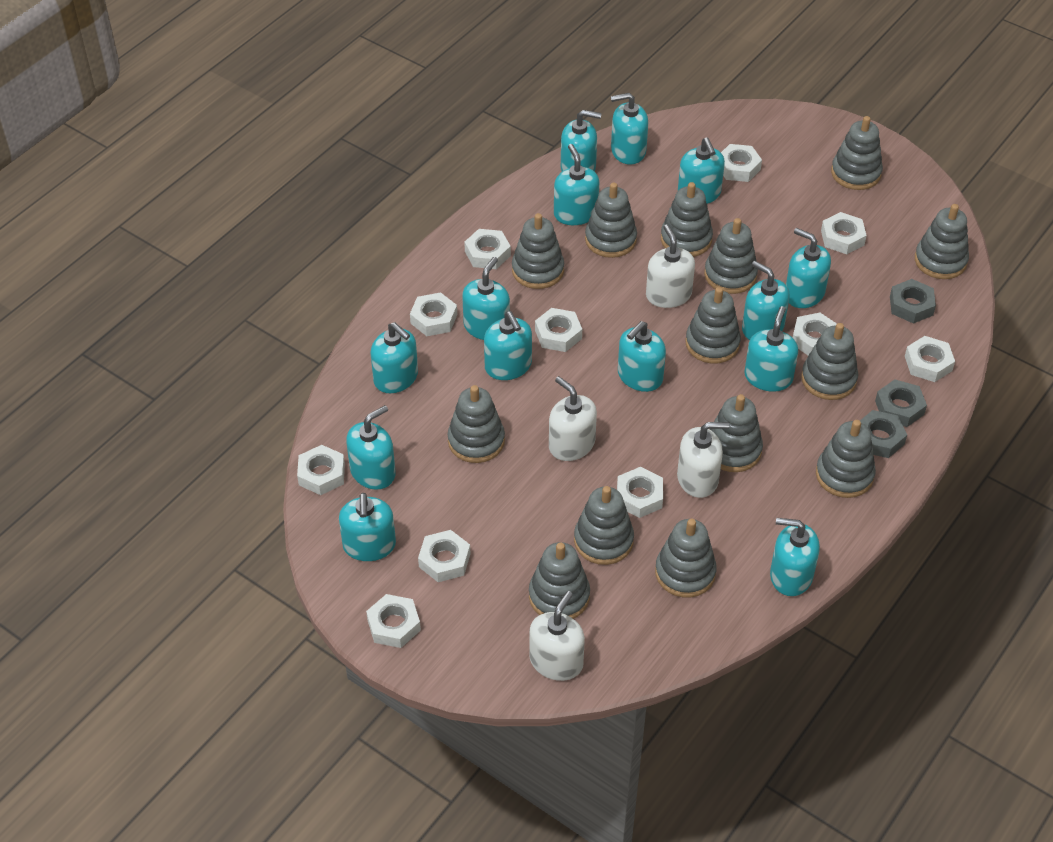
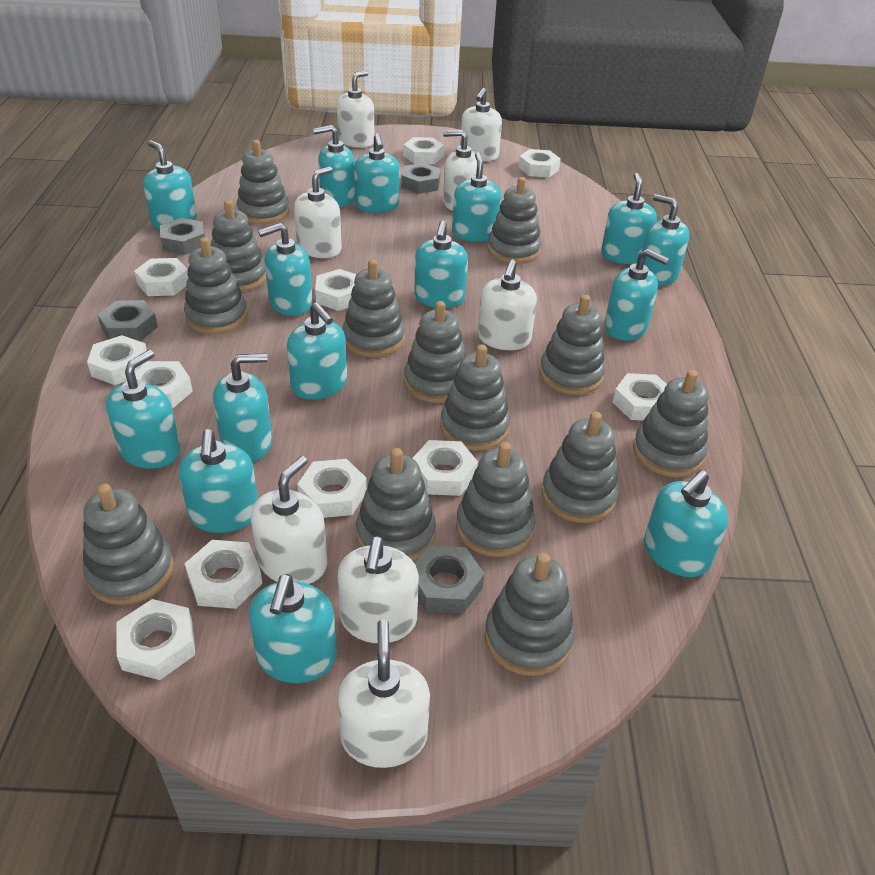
grey nut: [860,410,907,458] [875,380,927,427] [890,279,936,324] = 3 -> [97,300,158,341] [160,218,205,255] [401,163,441,194] [414,545,485,614] = 4
turquoise soap dispenser: [339,493,396,561] [346,405,396,490] [371,322,418,393] [462,257,510,340] [484,311,532,380] [554,144,599,225] [561,110,602,171] [611,93,648,165] [618,321,666,392] [678,137,725,204] [742,261,789,340] [744,306,798,392] [770,518,820,596] [786,228,831,308] = 14 -> [106,350,181,469] [143,140,197,229] [179,429,258,533] [213,353,273,462] [249,574,337,683] [258,223,313,316] [287,302,347,400] [313,125,355,207] [354,133,400,213] [414,220,468,308] [452,152,501,242] [601,173,657,264] [604,249,669,341] [642,194,689,286] [644,470,728,577] = 15
white soap dispenser: [529,591,585,681] [549,376,597,461] [646,224,695,308] [677,422,730,498] = 4 -> [251,456,328,584] [294,166,342,258] [337,70,374,148] [337,536,419,643] [338,620,430,768] [443,130,477,211] [460,88,502,161] [478,259,537,350] = 8

